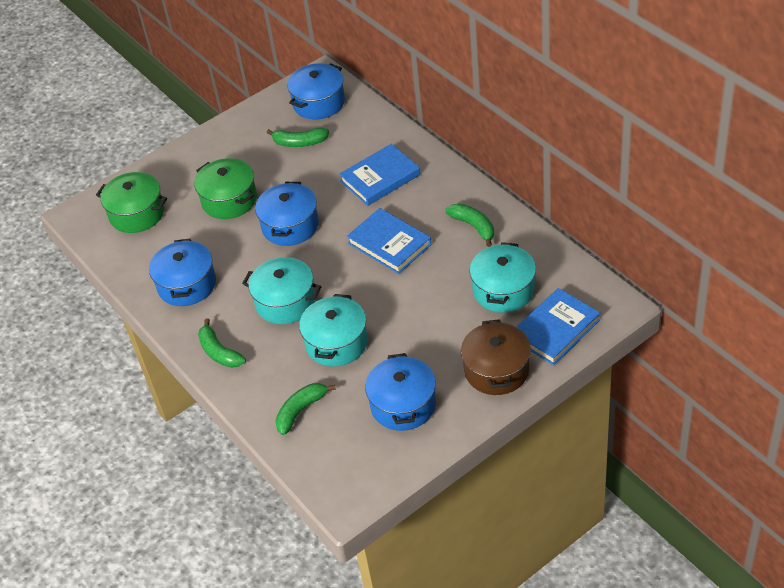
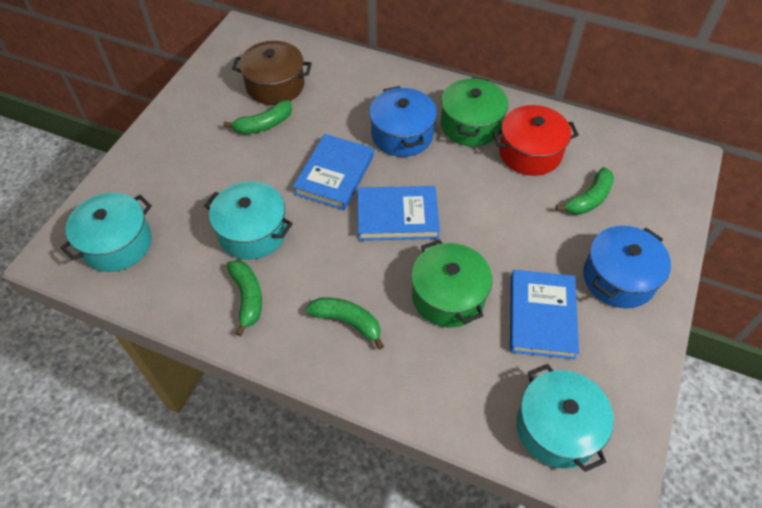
blue pot: [149,239,216,306] [255,182,319,246] [287,63,345,119] [365,353,436,431] = 4 -> [369,86,437,157] [583,226,671,308] = 2
red pot: none = 0 -> [492,105,579,176] = 1

